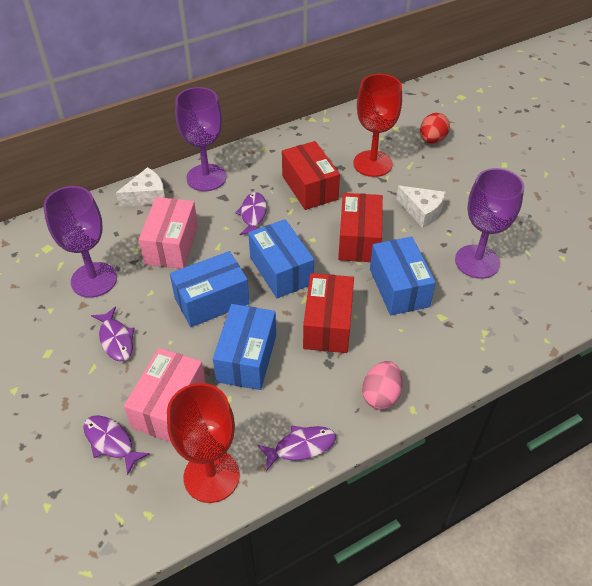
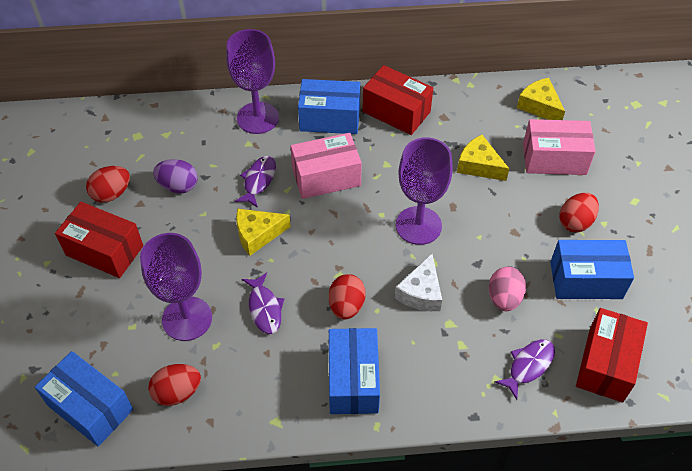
purple egg: none = 0 -> [153,159,198,193] = 1
purple fish: [83,415,150,475] [91,307,135,361] [235,192,267,235] [257,426,336,471] = 4 -> [235,156,276,208] [242,273,284,334] [495,340,555,400] = 3
red egg: [420,113,450,144] = 1 -> [86,166,130,203] [148,364,201,406] [329,274,366,320] [559,193,599,232] = 4
red goblet: [167,383,240,503] [353,74,402,177] = 2 -> none = 0
white cheese: [116,167,165,207] [396,186,446,228] = 2 -> [395,254,442,311] = 1
yellow cheese: none = 0 -> [236,209,291,256] [457,135,510,181] [517,78,565,120] = 3

